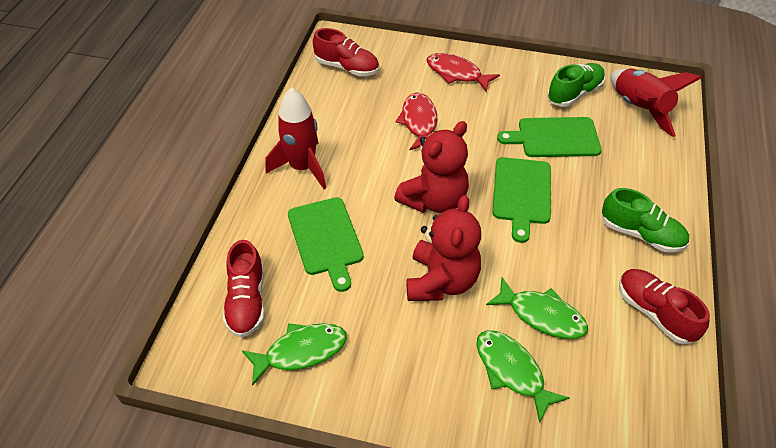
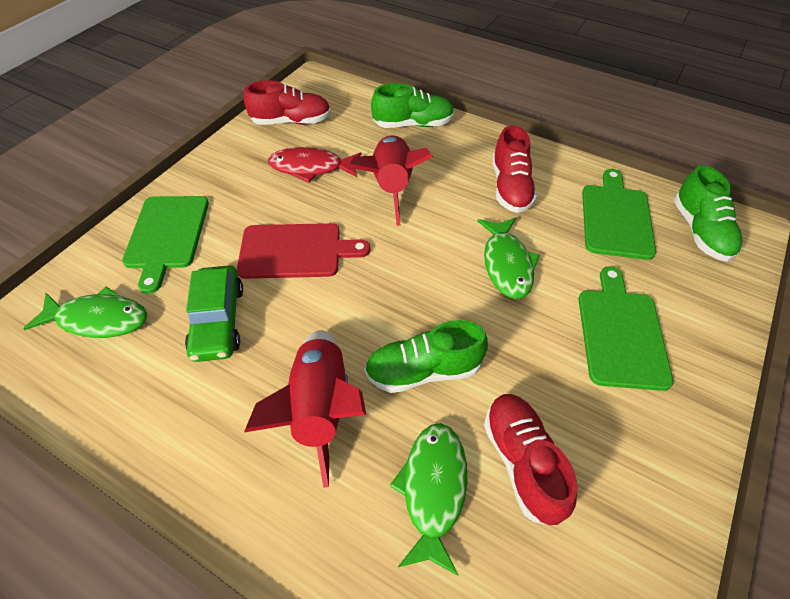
green car: none = 0 -> [185,266,243,362] = 1
green shoe: [547,63,605,107] [602,188,689,253] = 2 -> [364,320,488,393] [371,83,455,128] [674,165,743,262] = 3
red cutting board: none = 0 -> [237,223,370,279] = 1
red fish: [396,93,437,151] [427,53,500,92] = 2 -> [268,147,361,183] = 1
red teddy bear: [394,121,469,213] [407,195,481,301] = 2 -> none = 0

